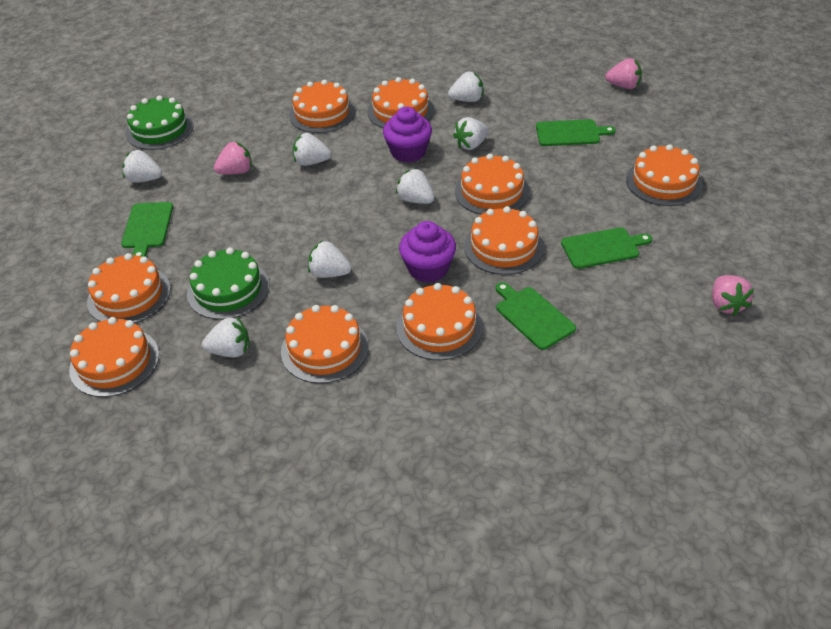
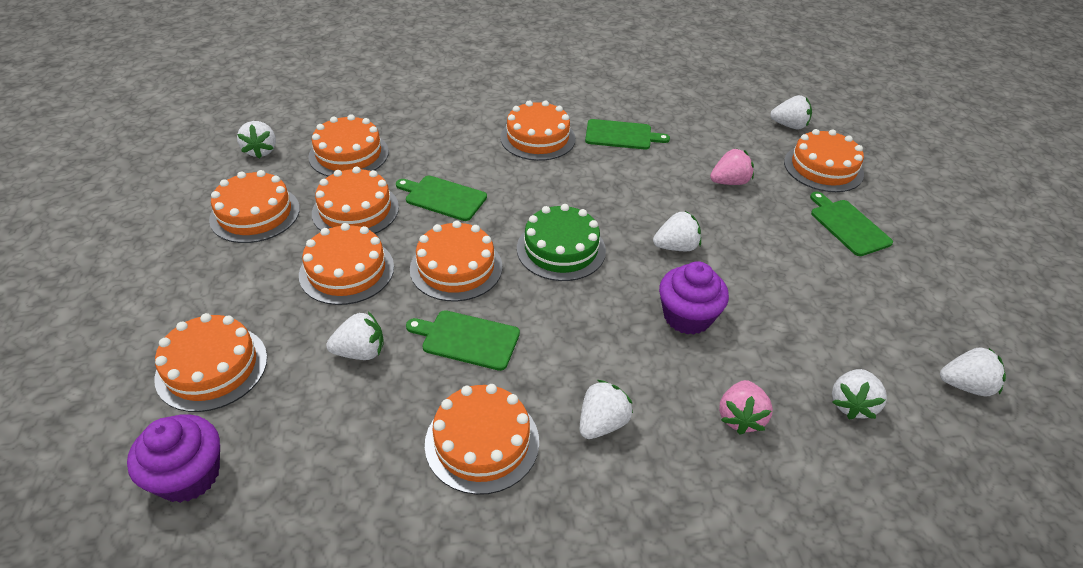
green cake: [126,95,194,150] [187,248,269,320] = 2 -> [517,204,606,281] = 1
pink strawberry: [214,141,252,174] [605,58,642,89] [712,275,754,316] = 3 -> [710,148,754,185] [719,380,773,435] = 2

